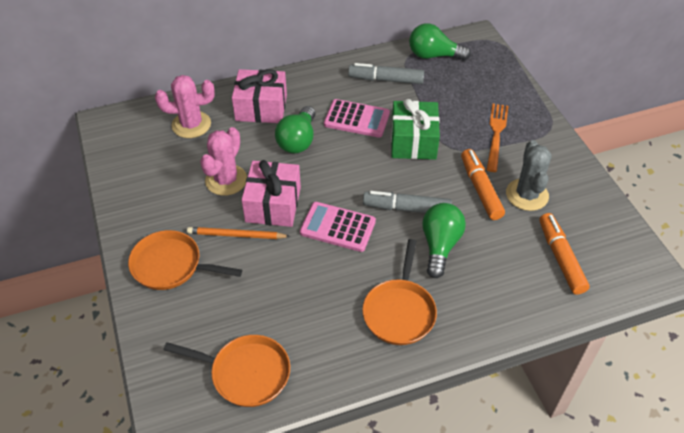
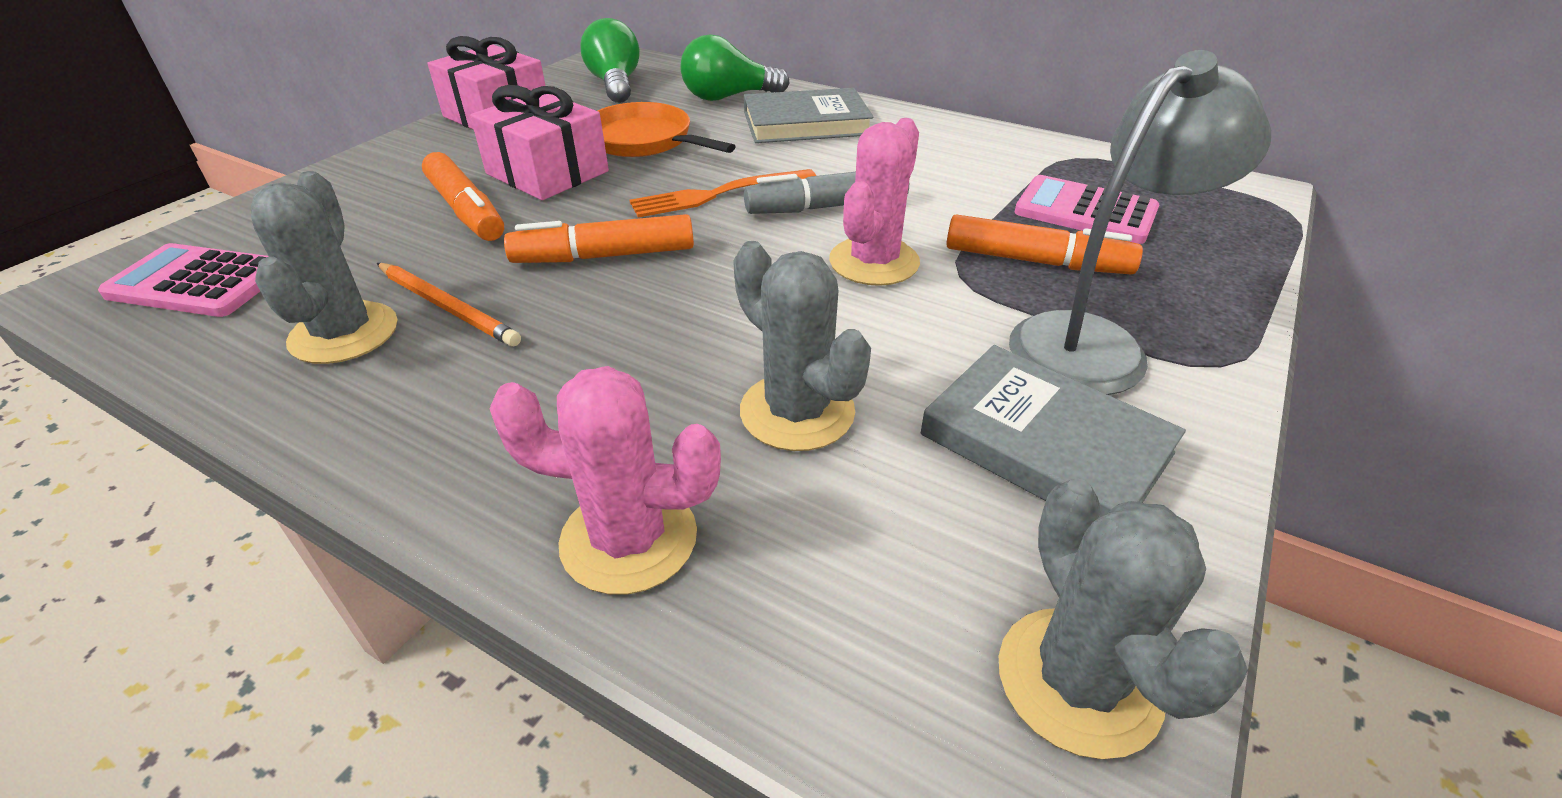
green gift: [391,99,440,160] = 1 -> none = 0
green light bulb: [275,106,315,153] [409,23,471,61] [422,203,466,278] = 3 -> [580,18,640,103] [680,34,789,101] = 2
grey book: none = 0 -> [744,88,873,143] [921,345,1186,517] = 2
grey cactus: [506,140,552,211] = 1 -> [251,171,398,364] [733,241,871,451] [999,478,1248,759] = 3
grey lamp: none = 0 -> [1009,50,1271,395] = 1
grey marker: [348,63,424,84] [363,191,452,213] = 2 -> [744,172,909,214] = 1
orange marker: [461,149,505,220] [539,213,590,295] = 2 -> [422,152,504,241] [504,214,694,263] [946,214,1143,274] = 3
orange pan: [128,230,242,290] [163,335,290,407] [362,239,437,345] = 3 -> [597,102,736,157] = 1

